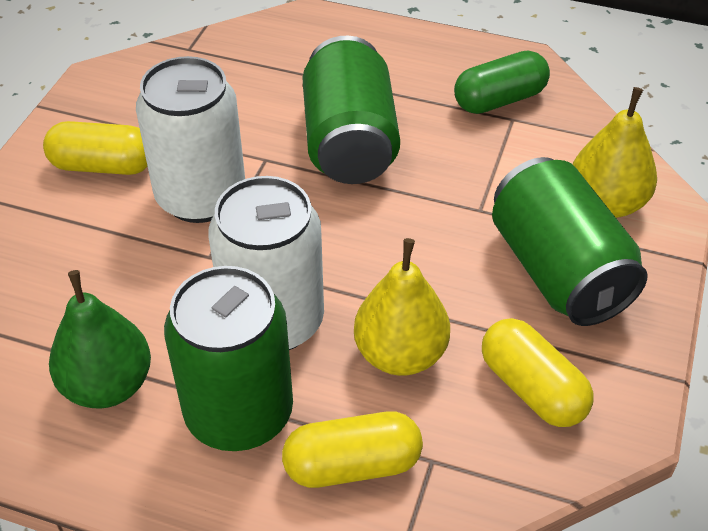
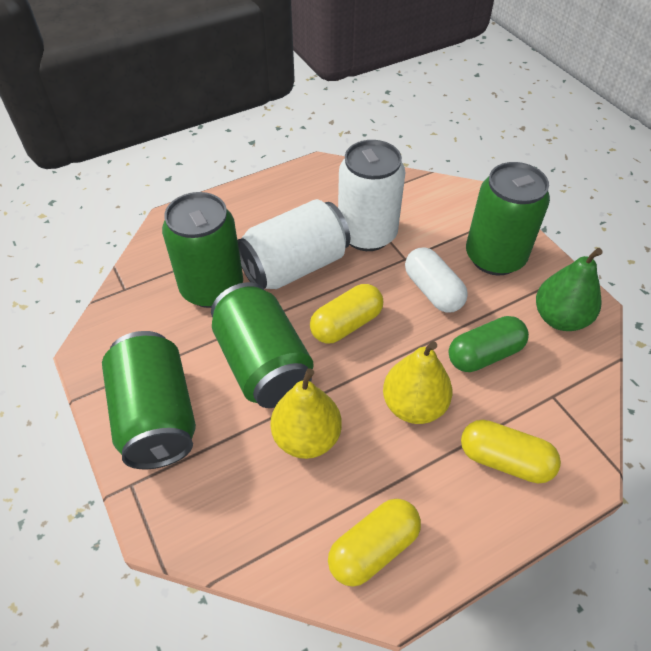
green can: [164,266,293,451] [302,36,400,184] [492,157,647,326] = 3 -> [102,331,196,470] [162,192,243,308] [211,282,313,408] [466,162,550,275] = 4
white capsule: none = 0 -> [405,247,468,313] = 1

